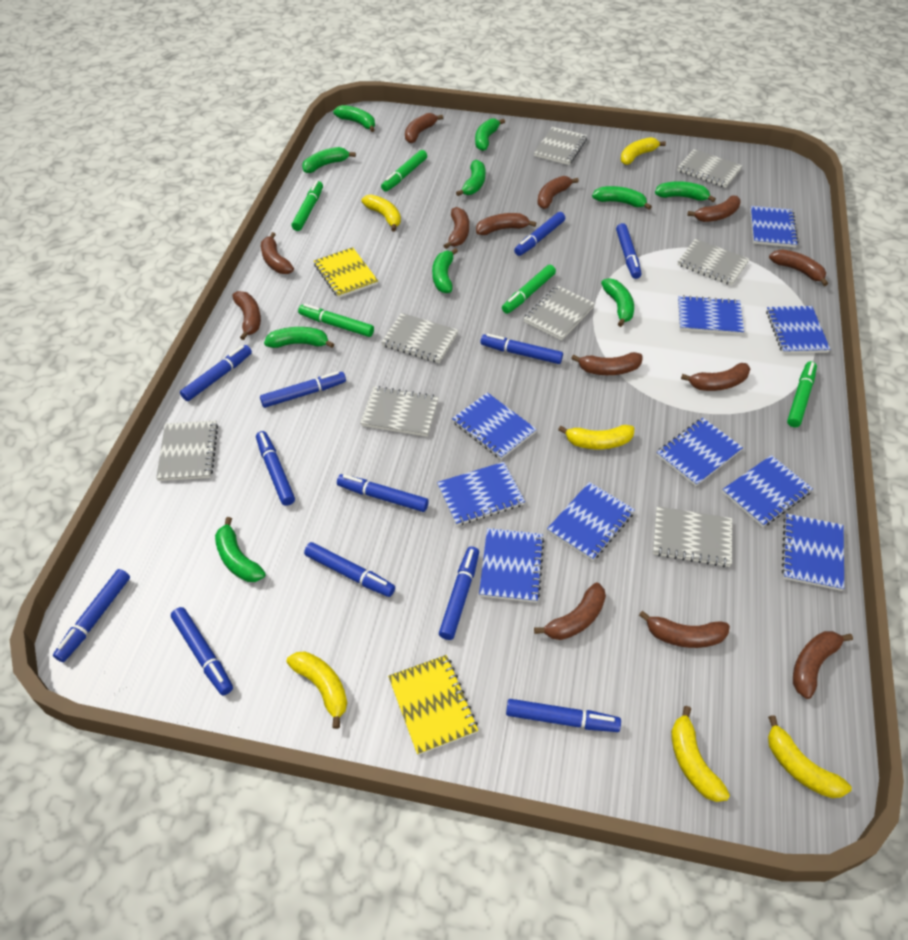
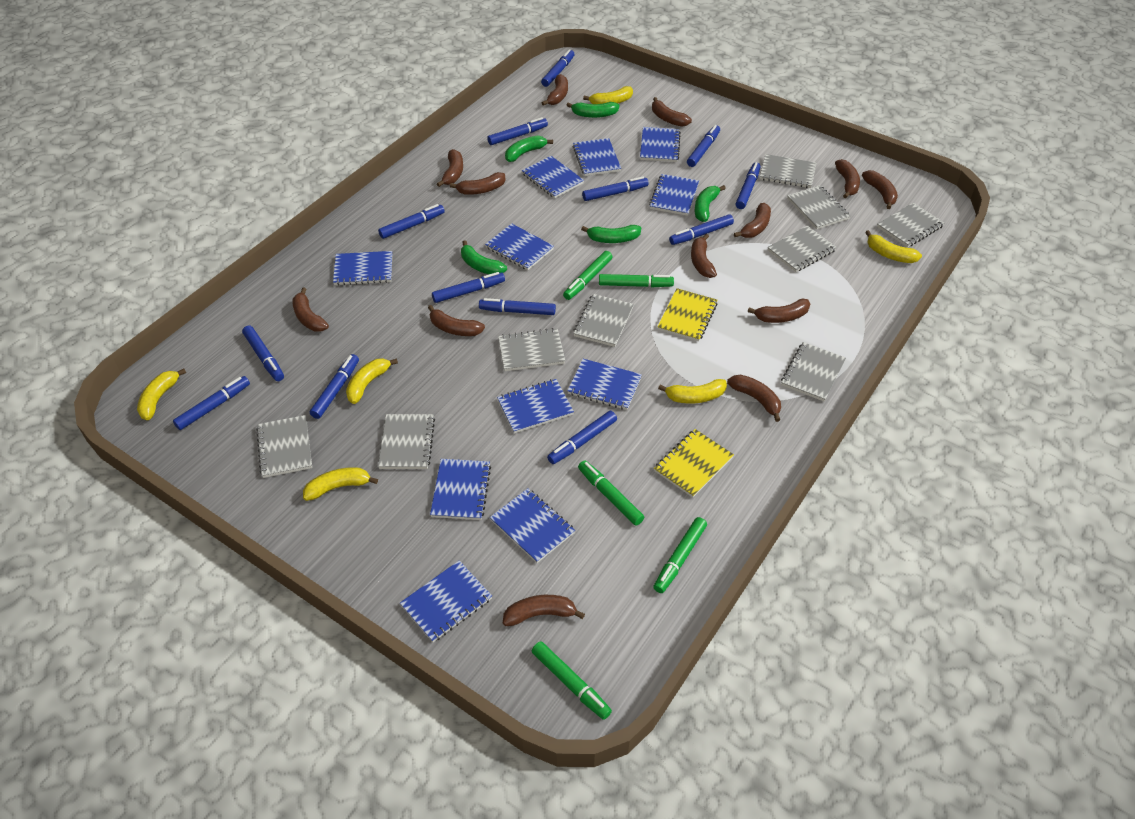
blue marker: [53,569,130,662] [171,607,233,695] [180,345,252,401] [256,431,295,506] [260,371,346,408] [304,542,395,597] [337,474,429,512] [439,546,479,640] [480,334,563,364] [506,699,621,732] [514,212,565,256] [616,223,641,279] = 12 -> [173,376,250,430] [242,326,284,381] [310,354,359,419] [378,204,445,239] [432,272,505,303] [479,298,556,315] [487,117,548,145] [541,49,575,87] [547,411,617,464] [582,177,649,201] [669,214,734,245] [687,125,720,167] [736,162,761,209] = 13
blue notebook: [437,462,525,526] [452,393,537,459] [479,528,544,603] [547,482,635,561] [657,418,743,486] [678,295,744,335] [722,455,813,527] [750,206,798,247] [766,306,830,354] [782,514,844,591] = 10 -> [333,251,392,286] [400,560,492,642] [430,459,491,520] [485,223,554,270] [490,488,575,563] [497,379,574,433] [522,156,584,198] [567,359,642,410] [573,138,621,176] [640,127,681,162] [649,174,699,216] = 11
green banana: [215,517,265,582] [264,327,334,348] [302,147,356,173] [333,105,375,132] [432,248,458,293] [456,160,485,196] [475,119,505,151] [592,186,652,210] [601,278,634,327] [655,181,716,202] = 10 -> [461,240,507,274] [505,136,553,162] [566,102,619,118] [581,225,641,243] [695,185,726,222] = 5
grey notebook: [156,421,218,481] [360,386,439,437] [381,313,458,363] [523,285,595,341] [534,127,587,165] [653,506,732,567] [677,149,742,188] [677,239,749,286] = 8 -> [256,415,312,478] [378,414,435,469] [498,328,565,371] [573,294,634,347] [760,154,817,188] [768,226,837,272] [781,342,846,402] [787,185,850,230] [877,203,944,248] = 9

